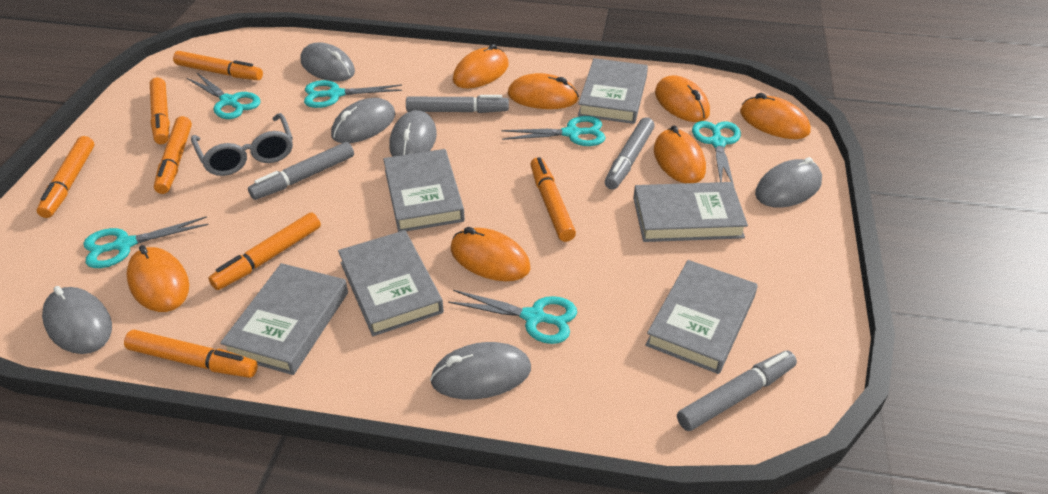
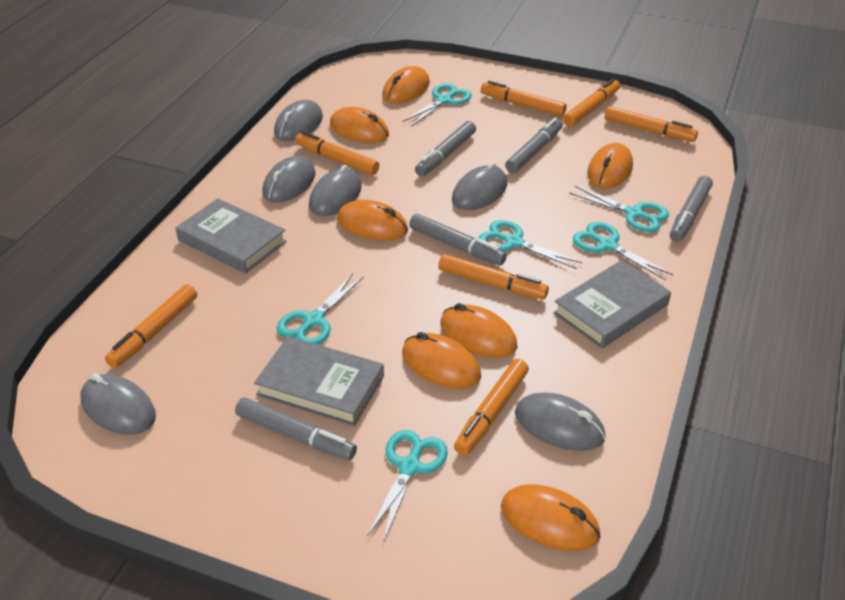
grey book: [220,263,348,375] [338,230,444,336] [383,149,465,232] [578,58,648,124] [633,182,748,242] [645,260,758,374] = 6 -> [176,198,287,274] [254,336,384,426] [553,260,671,348] = 3
grey glasses: [191,113,293,176] = 1 -> none = 0
grey marker: [248,142,354,200] [406,95,509,113] [605,117,655,190] [677,350,797,431] = 4 -> [235,397,357,461] [409,214,507,265] [415,121,476,176] [505,118,563,173] [670,176,713,242] = 5

